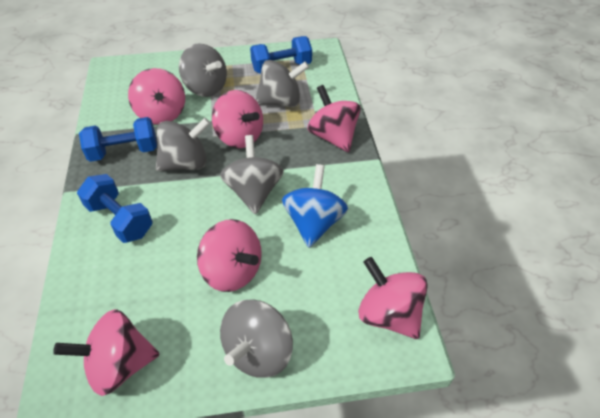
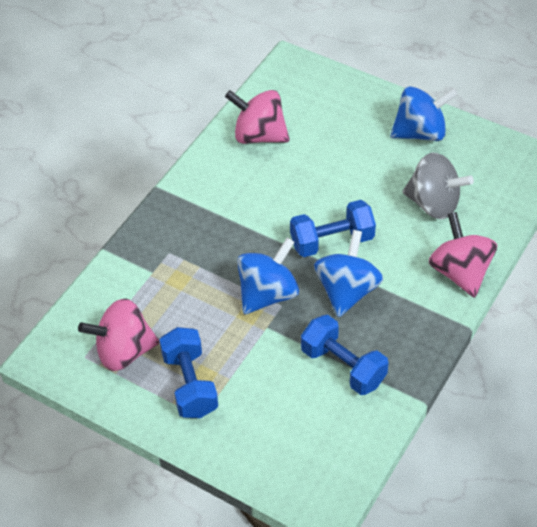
blue spinning top: [282,164,348,248] = 1 -> [237,237,299,314] [314,230,383,317] [390,86,458,141] = 3
grey spinning top: [156,118,211,171] [179,43,227,97] [220,135,284,215] [220,299,293,378] [255,60,309,107] = 5 -> [402,153,474,219] = 1
pink spinning top: [53,309,160,396] [128,68,185,125] [197,219,262,292] [212,90,263,148] [308,85,361,152] [358,257,427,339] = 6 -> [78,298,160,371] [225,90,290,144] [429,212,497,298] = 3

